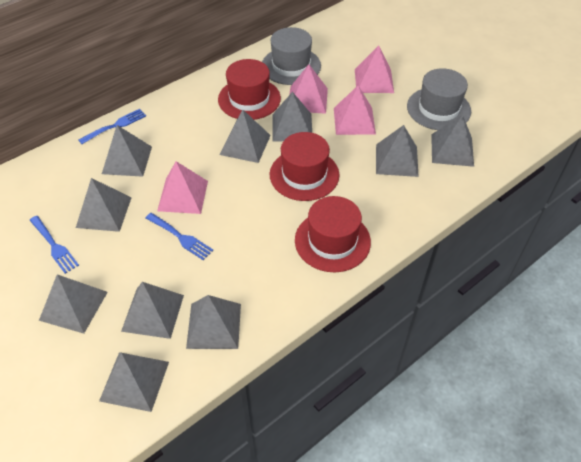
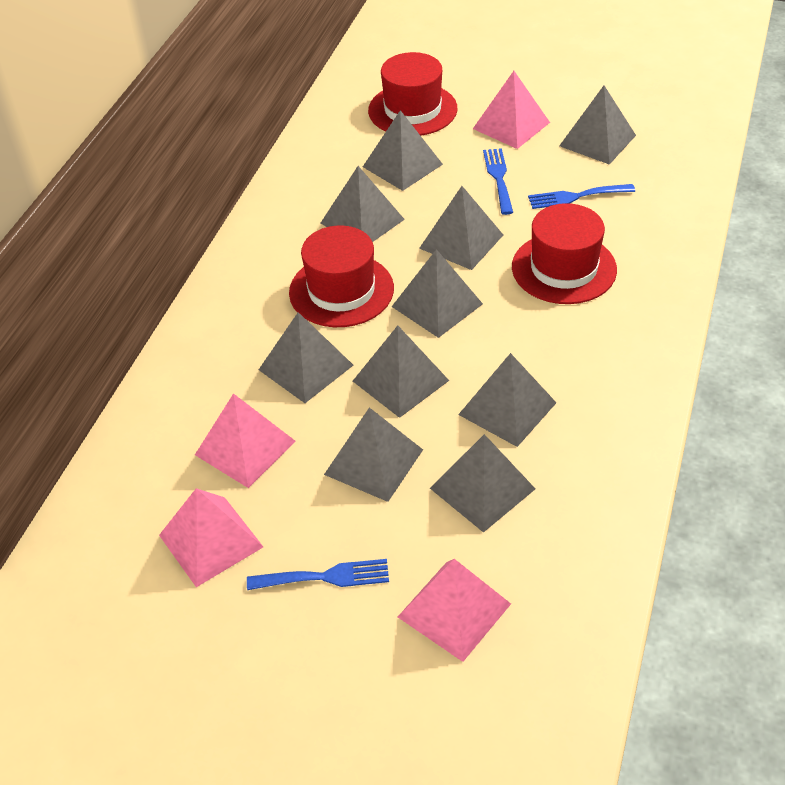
grey hat: [262,27,321,85] [407,68,471,130] = 2 -> none = 0

